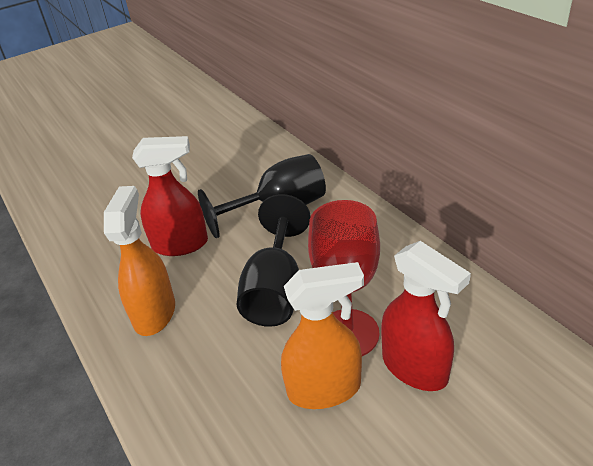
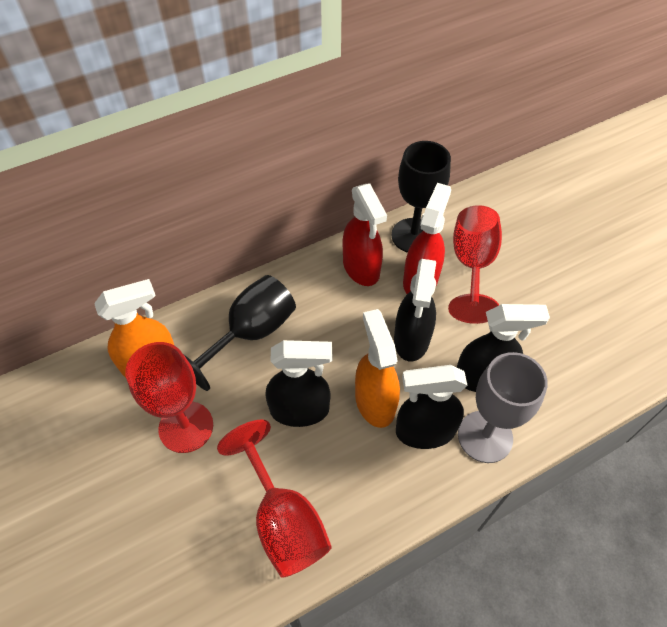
black spray bottle: none = 0 -> [266,340,332,427] [394,259,436,362] [396,365,468,449] [457,304,550,392] = 4
grey goblet: none = 0 -> [458,352,548,463] = 1
red goblet: [308,200,380,356] = 1 -> [125,342,213,453] [217,420,332,578] [448,205,502,324] = 3

